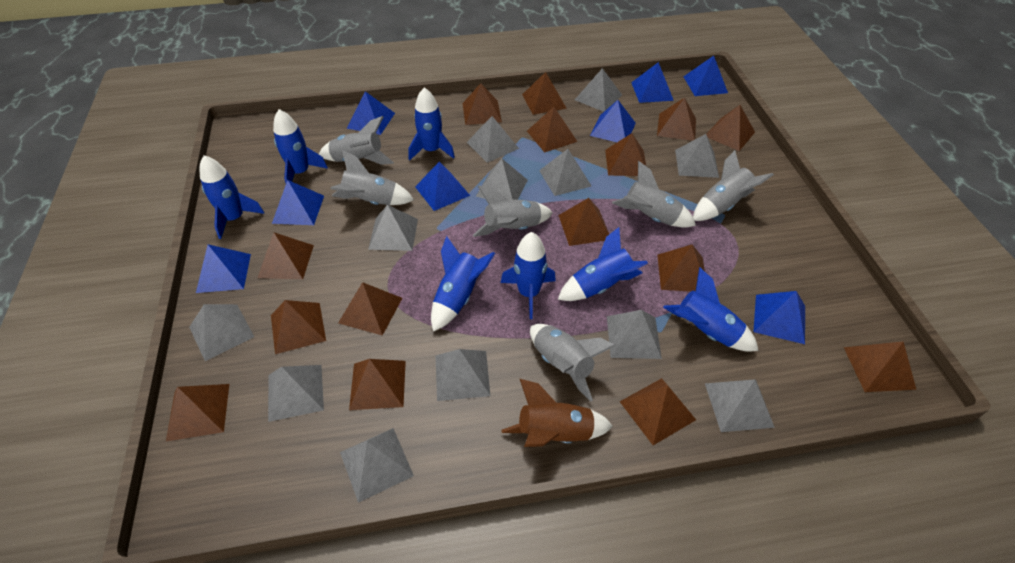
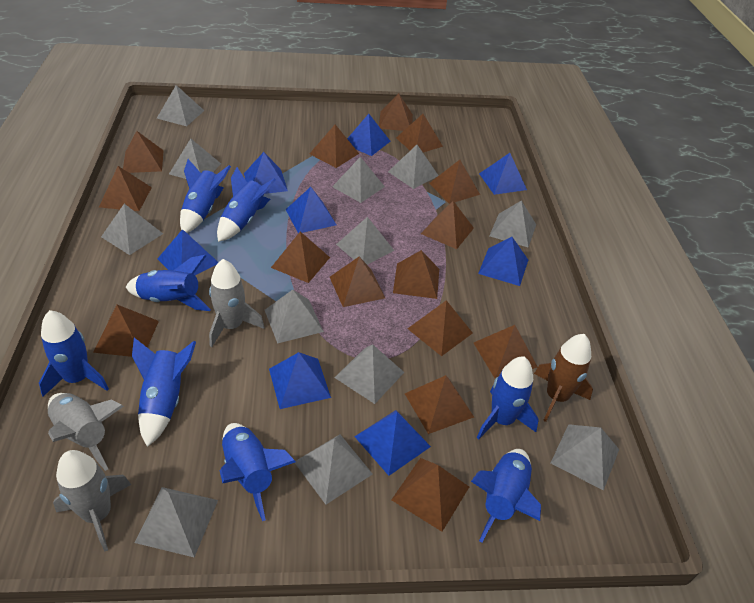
blue rocket: [199,155,264,239] [273,109,328,183] [408,87,455,161] [431,236,495,331] [501,232,556,319] [558,227,648,301] [663,267,759,352] = 7 -> [39,310,109,396] [126,255,211,311] [132,338,196,447] [180,159,231,233] [217,167,276,242] [220,423,296,521] [471,449,541,543] [477,357,539,439] = 8
grey rocket: [319,116,394,165] [330,150,414,205] [473,186,553,237] [530,324,615,402] [612,161,696,228] [693,150,774,221] = 6 -> [48,393,124,471] [53,450,131,552] [209,259,264,347] = 3

